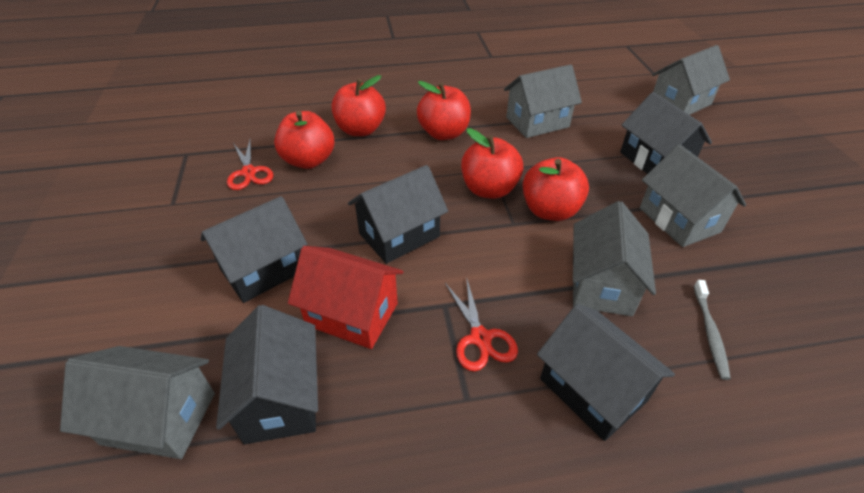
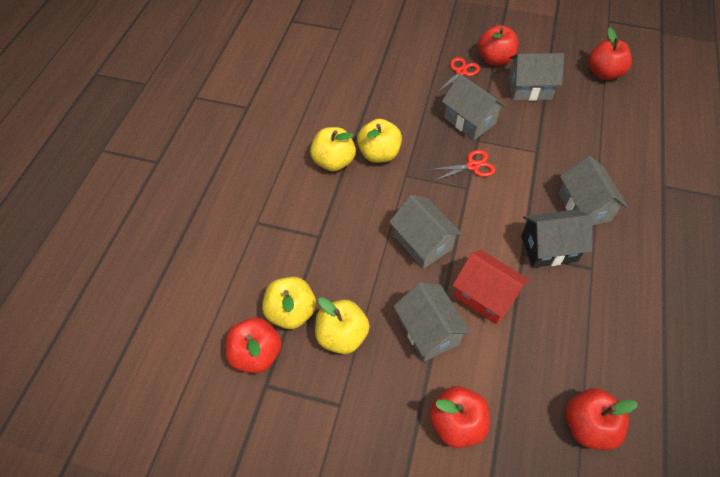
black house: [200,196,308,303] [216,305,318,444] [348,165,448,264] [537,304,675,441] [620,92,712,174] = 5 -> [521,210,592,268] = 1
grey toothbrush: [694,280,731,380] = 1 -> none = 0
yellow apple: none = 0 -> [262,277,316,329] [310,127,356,171] [315,297,370,354] [357,119,402,163] = 4

